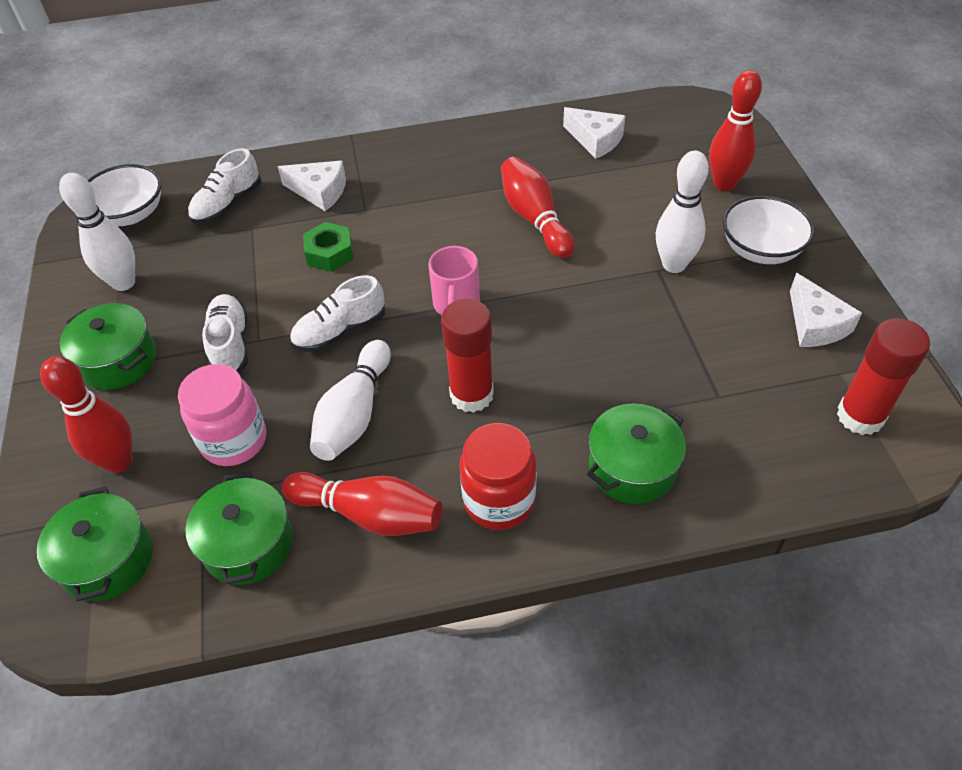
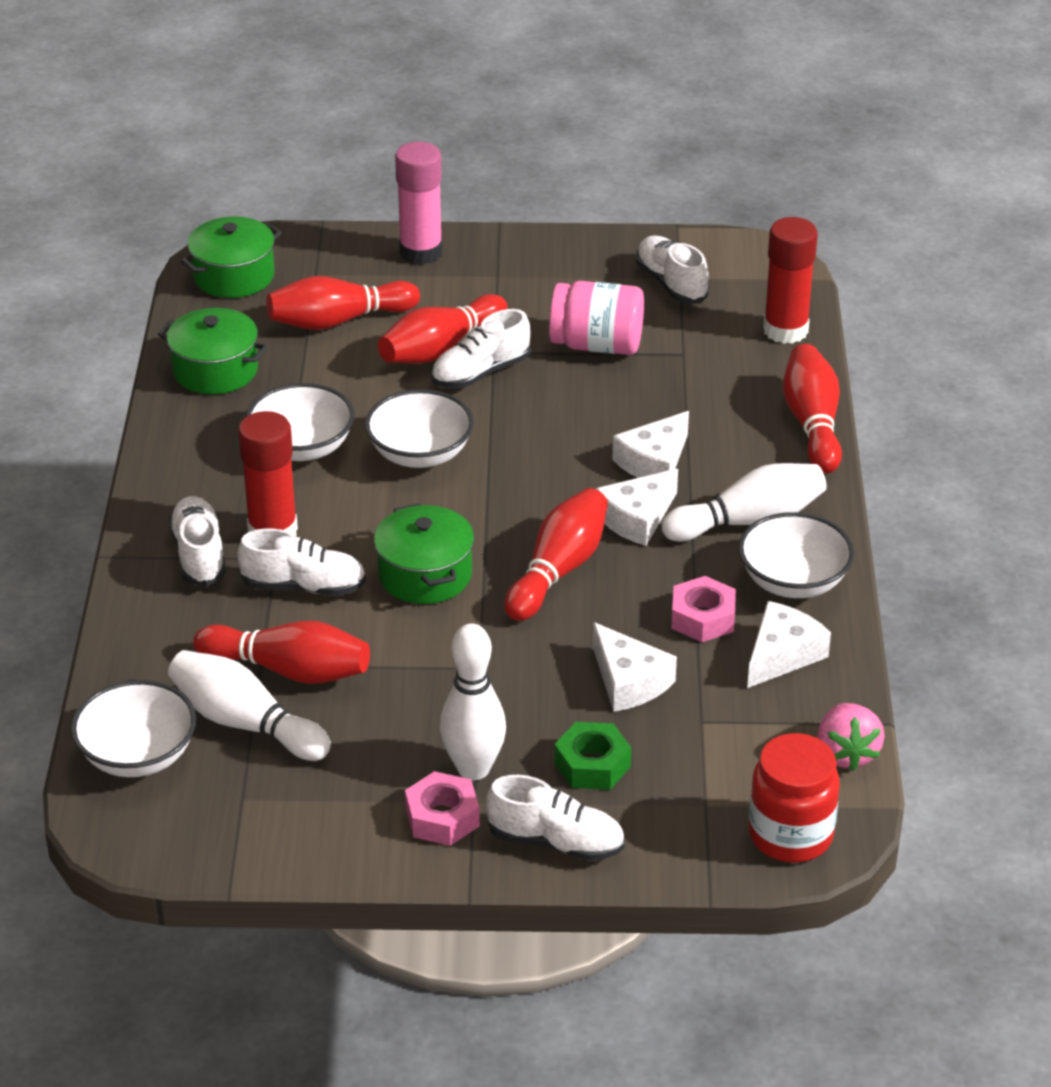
green pot: [37,487,153,601] [60,303,156,390] [185,471,293,585] [587,403,686,504] = 4 -> [158,308,268,394] [181,217,282,298] [374,503,474,604] = 3
pink glue stick: none = 0 -> [395,142,443,265] = 1
pink mug: [428,246,480,315] = 1 -> none = 0
pink nut: none = 0 -> [405,771,480,846] [671,576,736,642] = 2
pink strawberry: none = 0 -> [817,703,885,771] = 1
red bowling pin: [40,356,133,473] [282,472,442,536] [501,157,574,258] [709,70,762,191] = 4 -> [193,621,370,684] [266,276,420,330] [378,294,508,364] [504,488,608,621] [783,344,842,473] = 5
white bowl: [87,164,162,226] [723,196,815,264] = 2 -> [71,680,196,777] [246,383,355,461] [365,389,474,468] [739,512,854,598] = 4
white cheese: [278,161,346,211] [563,107,625,159] [790,273,862,347] = 3 -> [593,622,677,712] [595,469,678,546] [612,411,689,478] [747,601,831,688] = 4
white shoe: [188,148,261,224] [202,294,248,373] [290,275,385,352] = 3 -> [168,496,226,586] [237,528,366,596] [431,309,531,388] [486,775,625,861] [636,235,709,304] = 5

